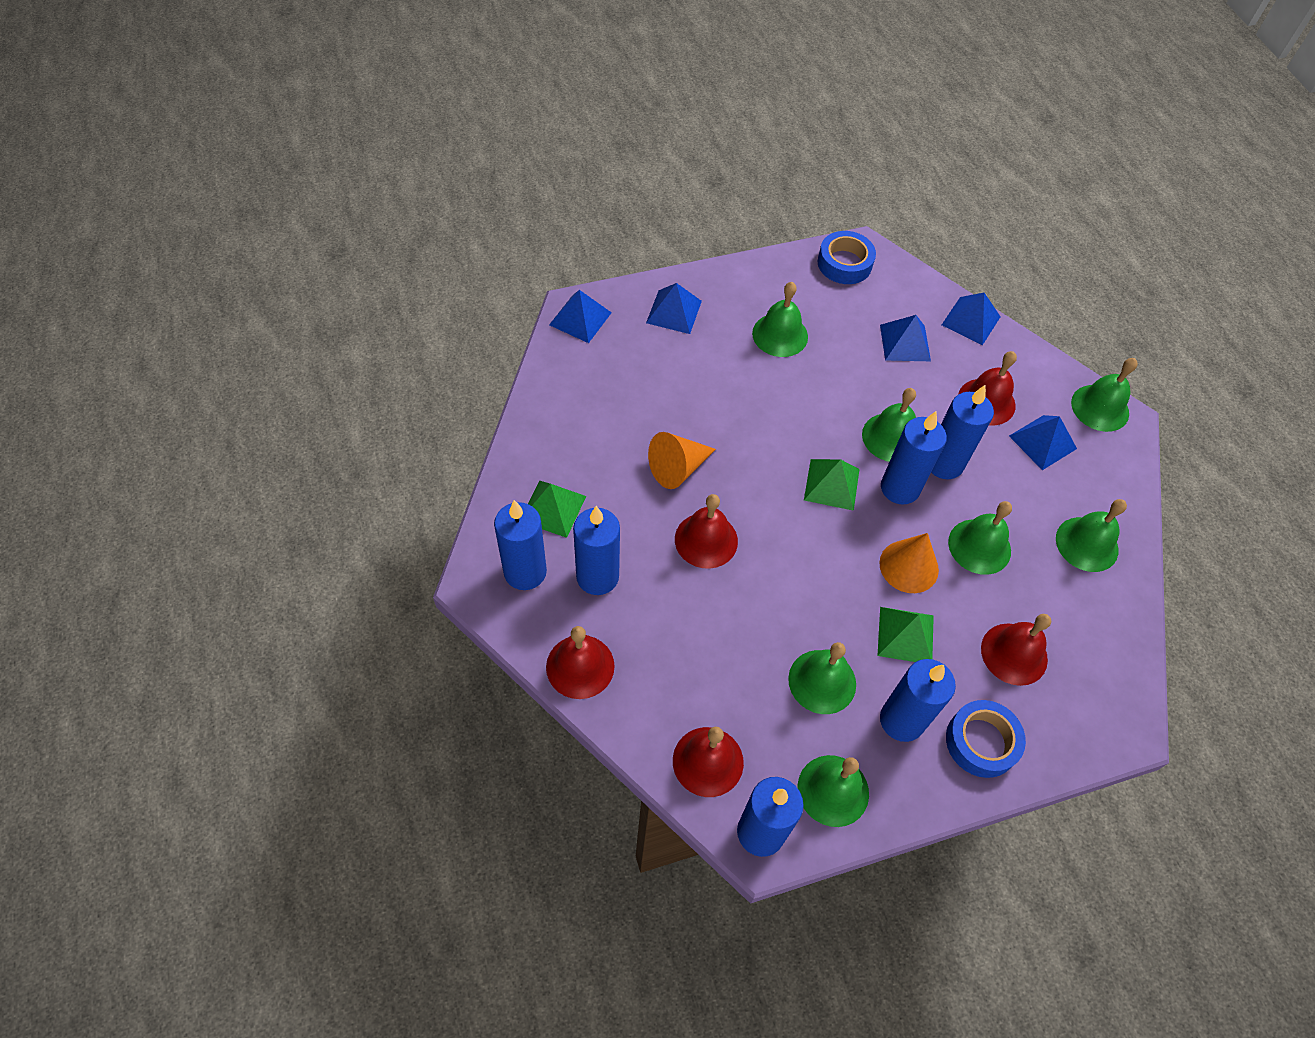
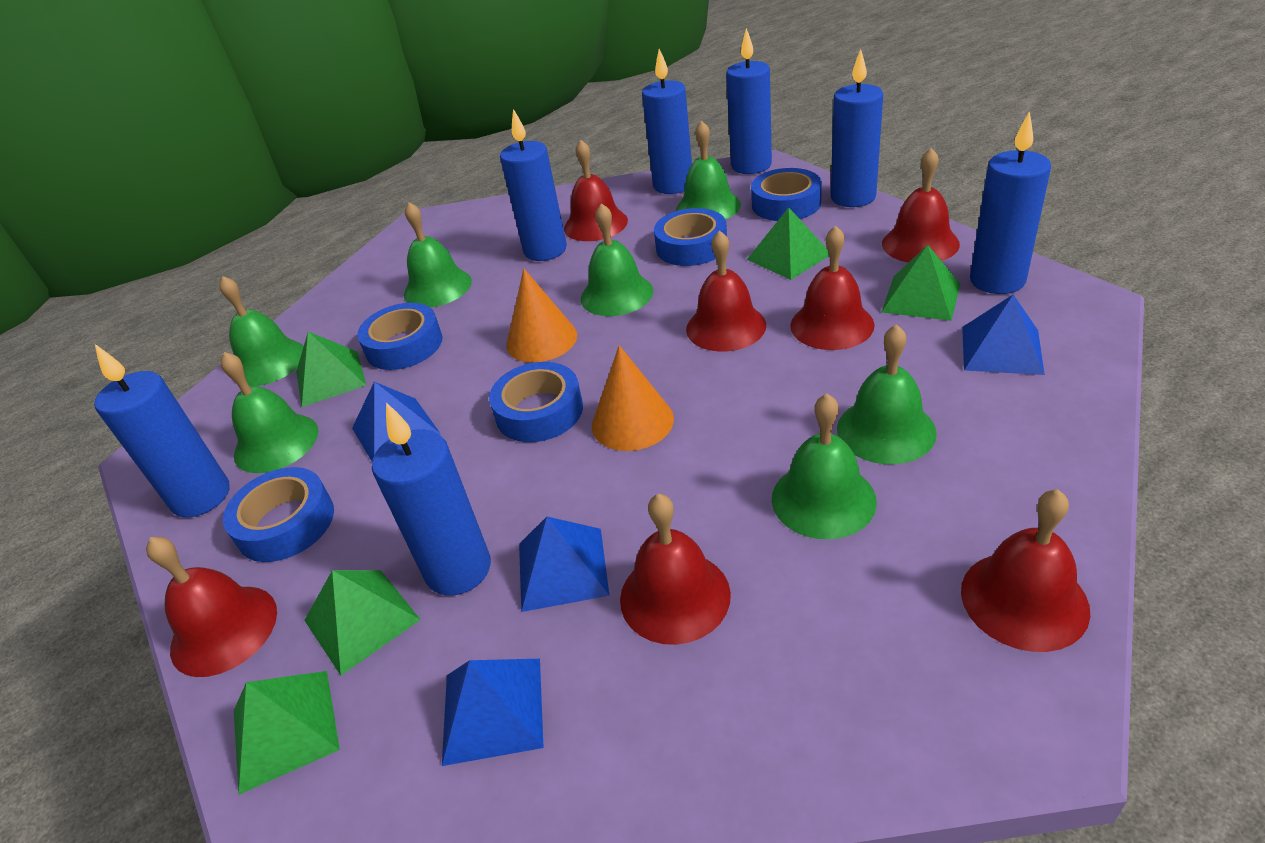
blue candle: [494,500,547,590] [573,506,620,595] [737,777,804,857] [880,659,956,742] [881,411,947,504] [931,385,994,479] = 6 -> [94,344,230,518] [372,403,491,596] [500,109,567,261] [642,49,692,194] [726,28,772,174] [831,49,883,207] [970,111,1051,294] = 7
blue pyramid: [549,290,612,343] [646,283,702,334] [880,315,931,361] [942,293,1001,345] [1009,415,1077,470] = 5 -> [352,382,440,461] [442,659,544,766] [519,517,610,612] [962,295,1045,375] = 4
blue tape: [818,231,876,284] [946,700,1026,778] = 2 -> [223,467,334,562] [357,303,442,370] [489,362,583,442] [654,208,727,266] [751,168,822,221] = 5
green pyramid: [528,480,586,538] [804,459,860,511] [877,607,934,662] = 3 -> [234,671,340,795] [296,332,366,407] [304,570,421,675] [747,207,829,280] [882,245,961,321] = 5
red bell: [546,626,615,699] [673,727,744,797] [675,494,738,569] [958,351,1017,425] [981,614,1051,686] = 5 -> [146,537,277,677] [564,140,628,241] [620,493,731,645] [686,230,766,352] [790,225,874,350] [882,148,960,263] [961,489,1090,652] = 7

